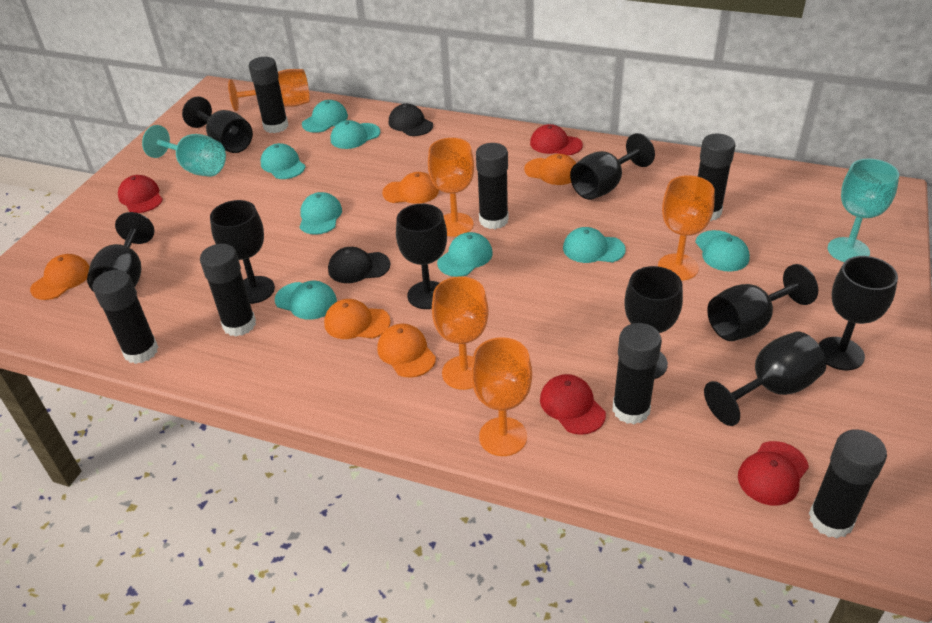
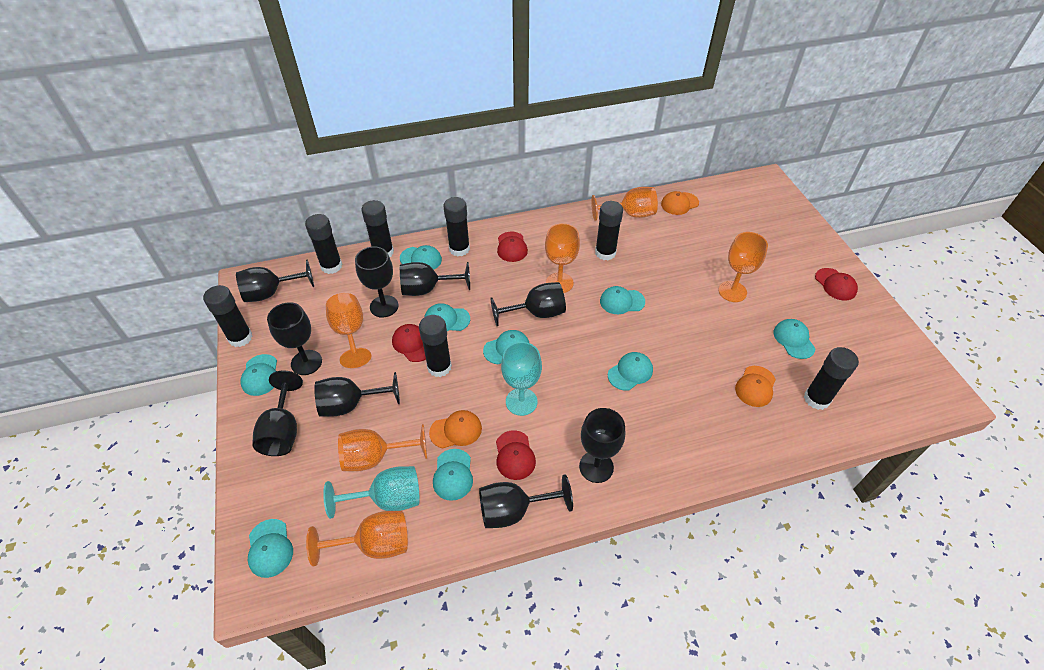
black cap: [328,247,390,283] [389,104,433,136] = 2 -> none = 0
orange cap: [30,254,90,300] [324,299,391,339] [377,324,436,378] [382,172,439,204] [524,154,576,185] = 5 -> [429,410,482,449] [661,191,699,215] [735,366,776,407] = 3
orange goblet: [228,69,310,111] [428,138,474,237] [432,277,489,390] [471,337,532,456] [658,175,714,281] = 5 -> [306,511,408,566] [326,293,371,368] [338,424,427,471] [545,223,580,293] [591,187,658,221] [718,232,768,302] = 6
turquoise cap: [260,143,306,179] [275,281,337,320] [300,192,342,235] [302,100,348,133] [331,120,381,149] [437,232,493,277] [563,227,626,263] [695,230,750,272] = 8 -> [241,354,277,396] [248,519,293,578] [400,245,442,270] [424,303,470,331] [433,449,473,501] [483,330,529,365] [600,286,645,314] [608,352,653,391] [773,319,816,359] = 9

